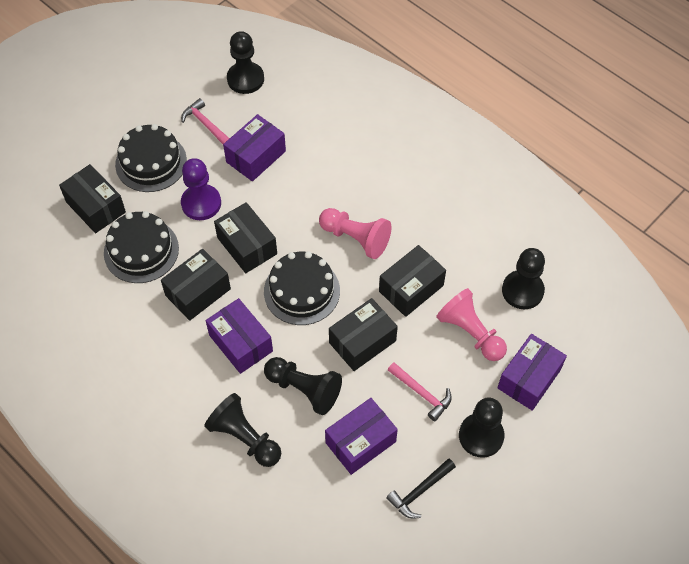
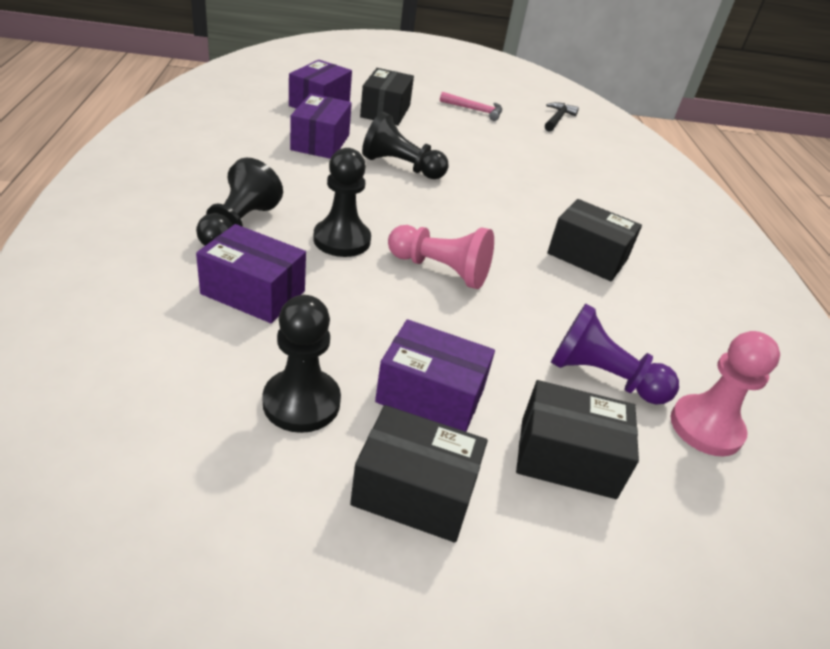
black box: [59,164,126,233] [161,249,231,321] [214,202,277,273] [329,298,398,371] [379,245,446,317] = 5 -> [350,405,488,543] [360,68,414,125] [516,380,639,499] [547,199,642,281] = 4
black cake: [104,211,179,283] [115,124,187,192] [264,251,340,325] = 3 -> none = 0
black pawn: [204,393,281,467] [227,31,264,94] [264,357,342,415] [459,398,504,458] [502,248,545,309] = 5 -> [196,158,283,246] [262,295,341,433] [313,148,371,257] [362,112,449,179] = 4
pink hammer: [181,98,230,144] [388,362,452,421] = 2 -> [440,92,502,121] = 1

